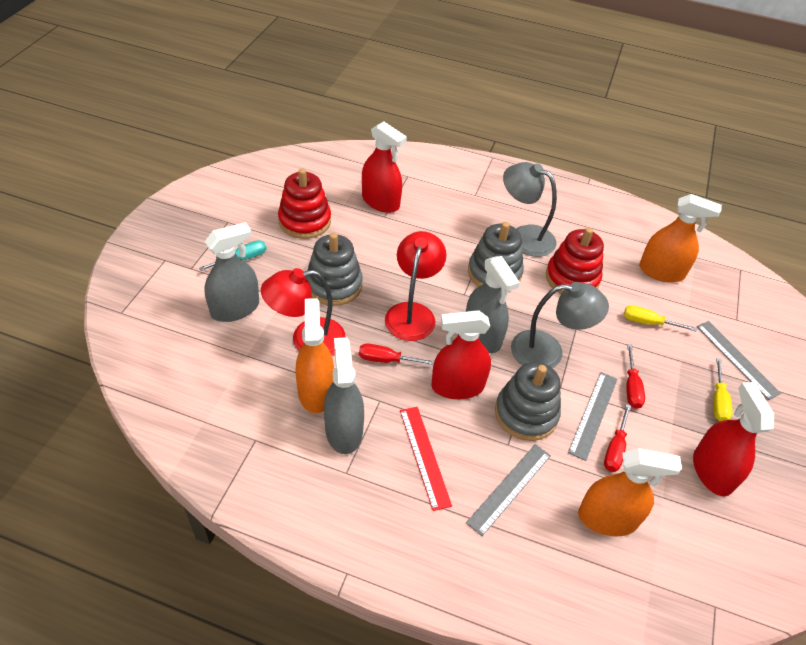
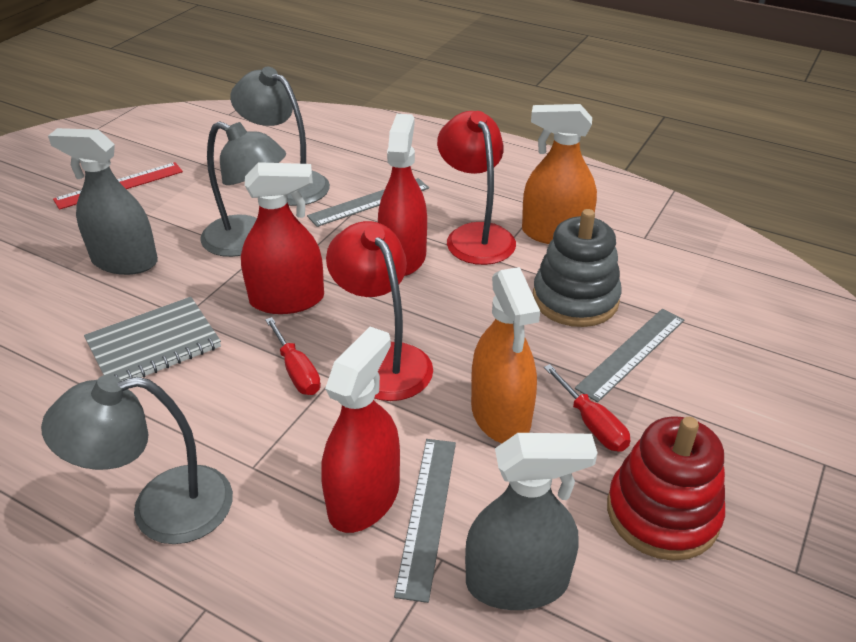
grey lamp: [503,162,557,257] [511,282,609,368] = 2 -> [41,375,233,544] [201,121,286,257] [230,67,330,206] = 3
grey notebook: none = 0 -> [84,297,221,381] = 1
grey spray bottle: [204,222,259,322] [324,337,364,454] [466,256,520,353] = 3 -> [48,128,158,275] [465,433,598,610] = 2
grey stacking toy: [306,233,363,306] [468,222,524,287] [495,362,561,441] = 3 -> [533,209,622,327] = 1
orange spray bottle: [296,298,334,413] [578,448,682,536] [639,194,722,283] = 3 -> [471,267,540,443] [522,104,597,244] = 2
red screwdriver: [359,343,434,365] [604,404,631,472] [626,344,645,409] = 3 -> [265,317,321,395] [544,364,630,452] = 2
red stacking toy: [278,168,331,239] [546,227,604,294] = 2 -> [607,416,725,561] = 1
turquoise screwdriver: [199,240,266,271] = 1 -> none = 0
yellow screwdriver: [624,305,697,332] [713,358,733,421] = 2 -> none = 0

